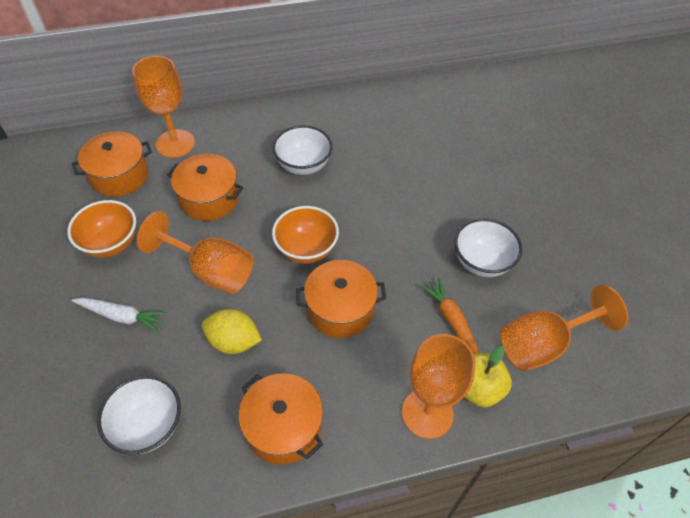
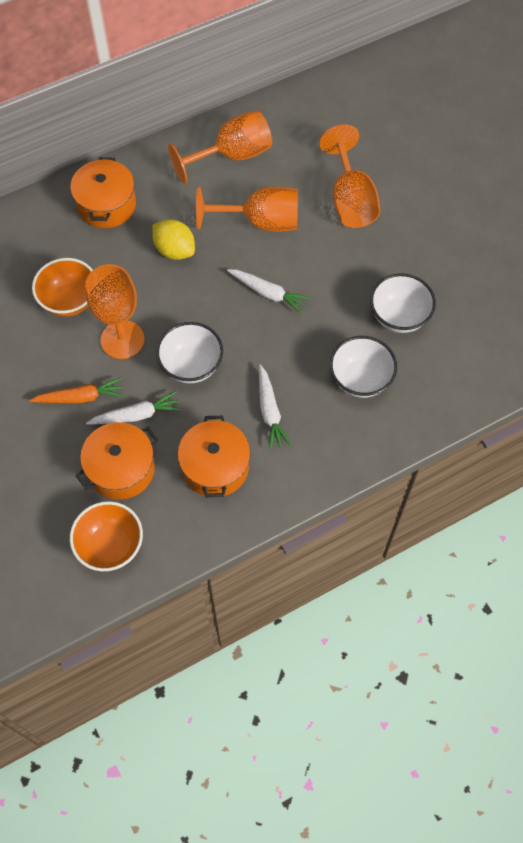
orange pot: [72,131,152,197] [167,154,243,221] [239,373,323,465] [296,260,386,338] = 4 -> [70,157,136,228] [76,422,159,500] [178,416,251,498] = 3
white carrot: [72,298,167,332] = 1 -> [86,391,181,425] [227,269,310,314] [259,364,291,450] = 3
yellow apple: [464,346,512,408] = 1 -> none = 0

